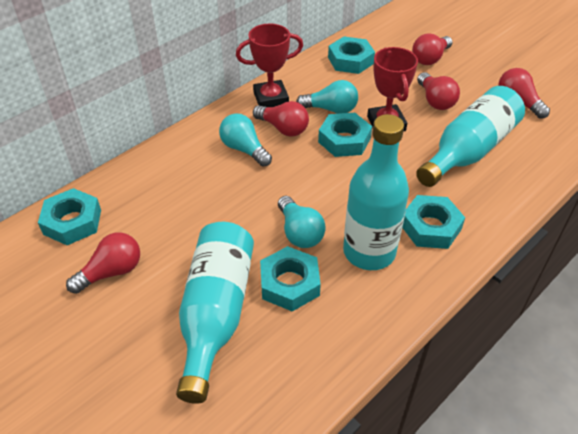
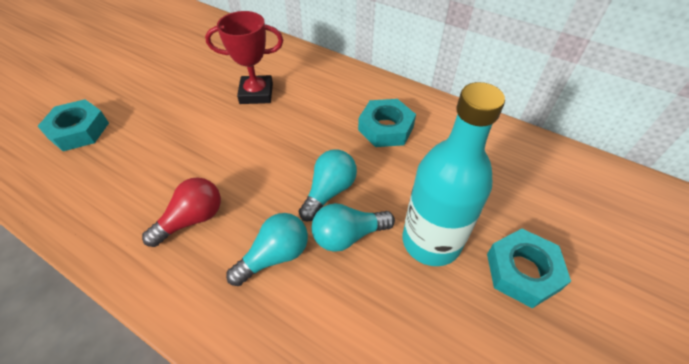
red light bulb: [66,232,140,294] [253,101,309,137] [412,33,452,65] [417,72,460,110] [498,68,550,119] = 5 -> [142,177,221,247] = 1
red trophy: [236,24,303,107] [367,47,418,131] = 2 -> [205,11,283,104] = 1
turquoise bottle: [176,222,254,404] [343,114,409,270] [416,86,525,187] = 3 -> [402,82,505,266] = 1
turquoise nut: [38,188,101,245] [260,246,321,312] [318,113,372,157] [328,37,375,74] [402,195,465,249] = 5 -> [37,99,109,151] [358,99,416,147] [487,228,571,308] = 3

